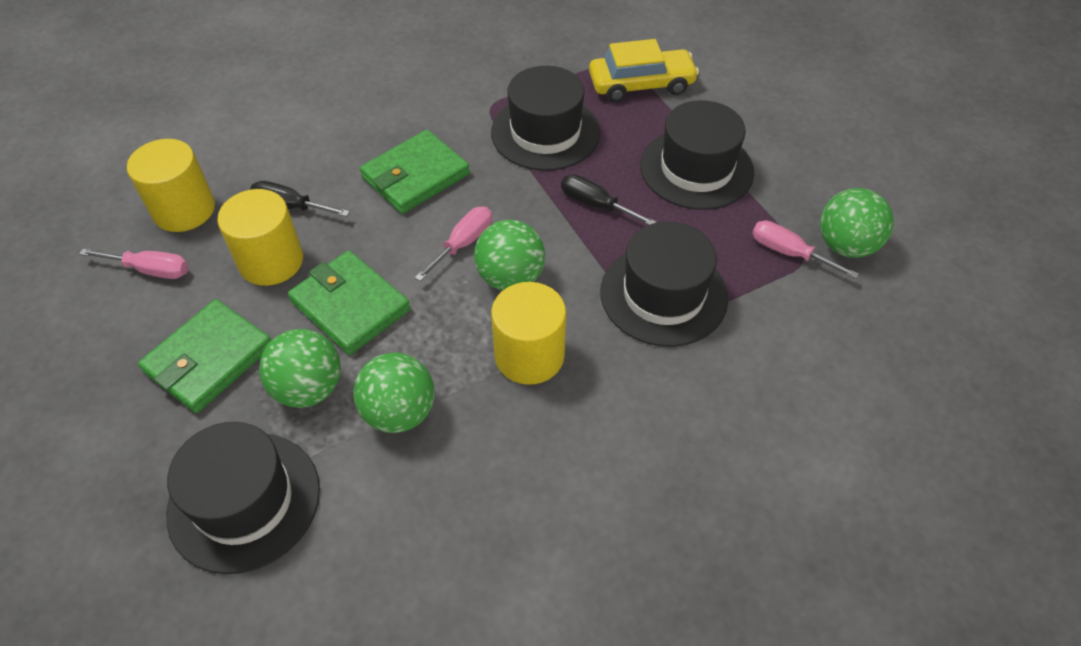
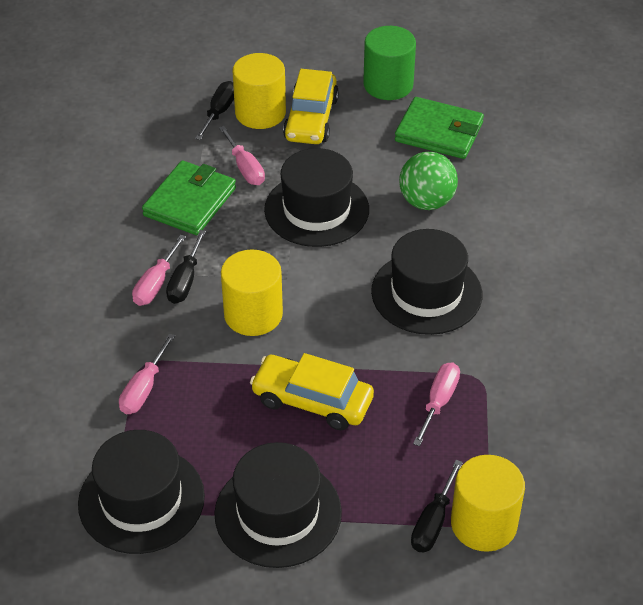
black screwdriver: [250,181,350,217] [561,174,657,225] = 2 -> [166,230,206,304] [195,81,234,140] [411,460,463,552] = 3
green ball: [259,329,341,408] [354,353,435,433] [474,220,545,290] [820,188,894,258] = 4 -> [399,152,458,210] = 1
green cylinder: none = 0 -> [363,26,416,100] = 1
green wallet: [138,299,271,413] [288,250,410,355] [360,130,470,214] = 3 -> [142,161,236,235] [395,97,484,159] = 2
pink screwdriver: [79,249,188,279] [415,207,492,281] [752,220,859,279] = 3 -> [119,333,175,414] [132,235,186,306] [219,126,265,185] [413,362,460,446] = 4
yellow car: [589,39,699,102] = 1 -> [250,353,374,430] [283,69,339,144] = 2

